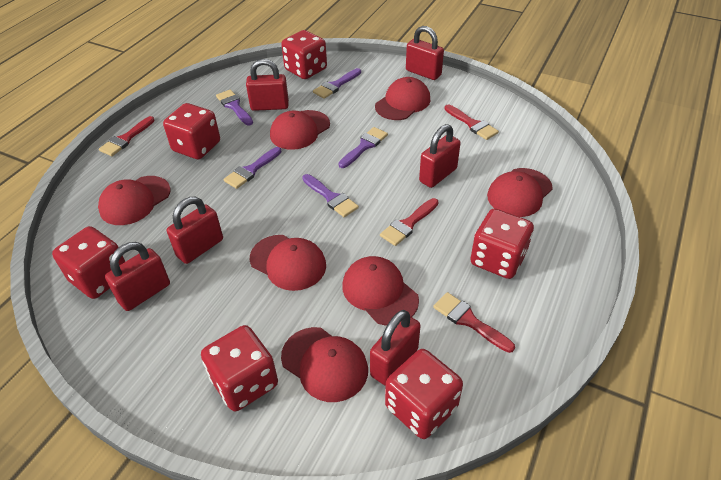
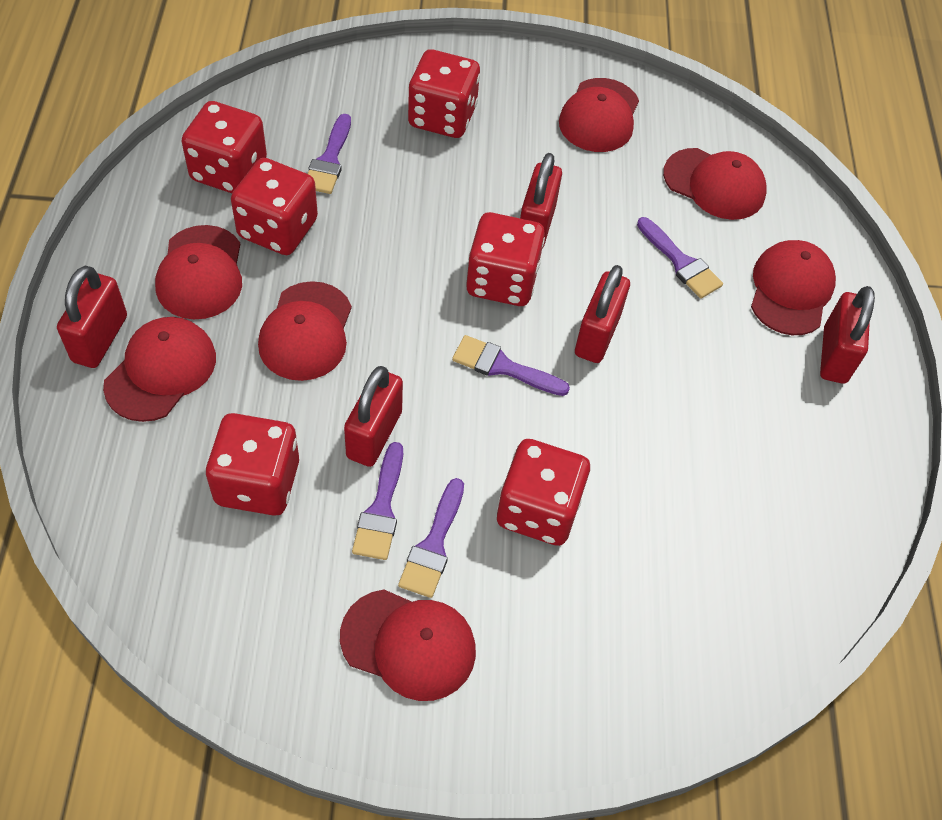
red brush: [99,116,155,156] [380,198,439,246] [433,292,515,353] [444,104,499,140] = 4 -> none = 0
red padlock: [105,242,170,311] [167,197,223,264] [246,59,289,111] [370,310,421,386] [406,26,444,80] [419,124,461,188] = 6 -> [57,266,127,368] [344,366,403,467] [520,153,562,247] [575,265,630,363] [820,286,875,384] = 5

